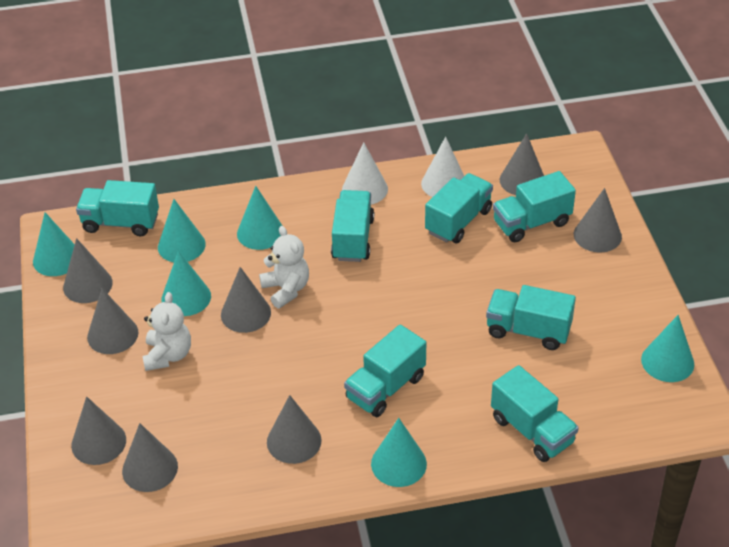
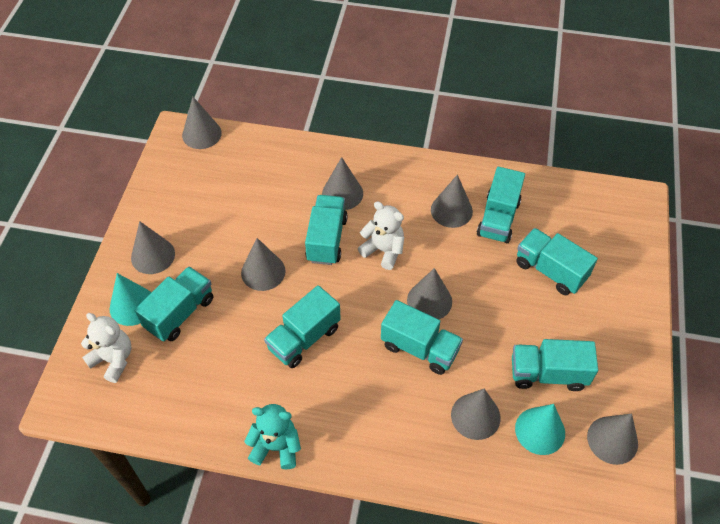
turquoise cone: [33,212,75,276] [158,199,206,262] [161,251,211,316] [237,186,282,250] [371,418,427,487] [641,315,694,382] = 6 -> [110,273,151,326] [515,404,565,455] = 2
turquoise teddy bear: none = 0 -> [244,404,301,469] = 1
white cone: [342,142,388,204] [421,137,464,197] = 2 -> none = 0

